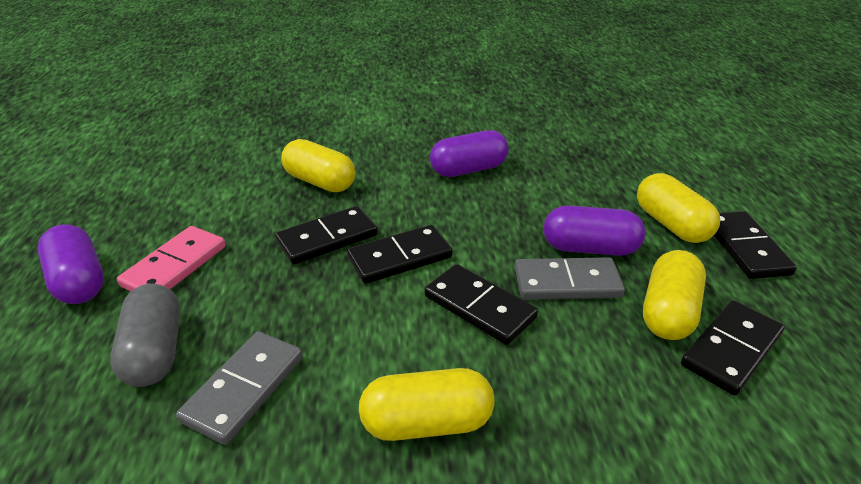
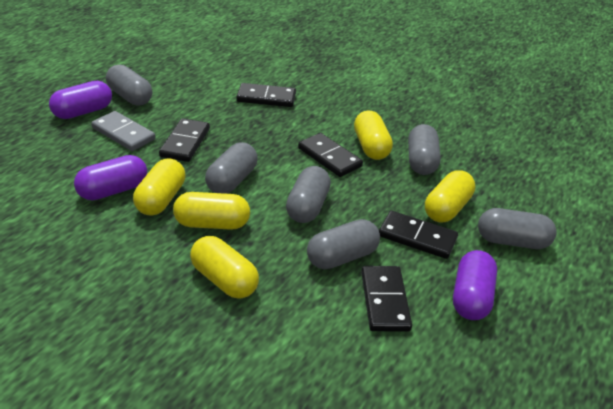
grey capsule: [110,284,180,387] = 1 -> [106,65,152,106] [205,142,258,194] [286,166,331,223] [307,219,380,269] [408,124,441,175] [478,208,557,249] = 6
grey domino: [176,331,303,445] [515,257,625,300] = 2 -> [91,111,156,151] = 1
pink domino: [117,226,226,291] = 1 -> none = 0
yellow capsule: [281,139,355,192] [359,368,495,441] [637,173,720,243] [643,250,706,340] = 4 -> [133,158,186,216] [173,192,250,230] [190,236,259,299] [354,111,393,160] [425,170,475,222] = 5

